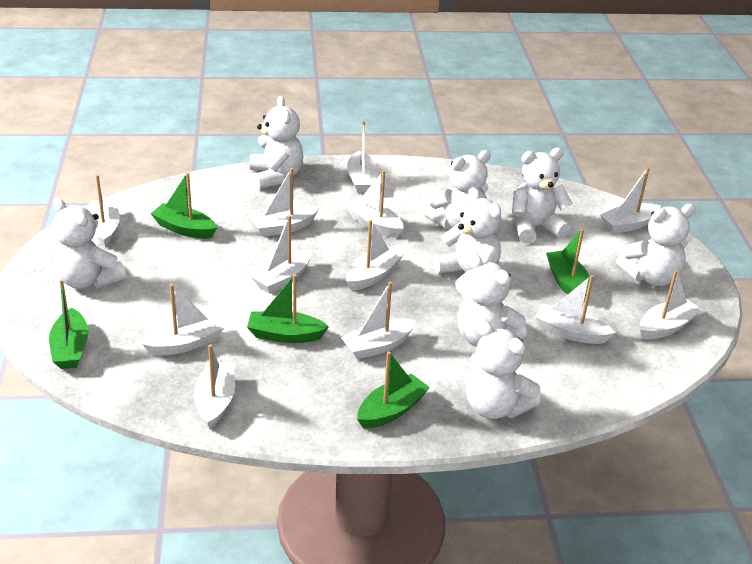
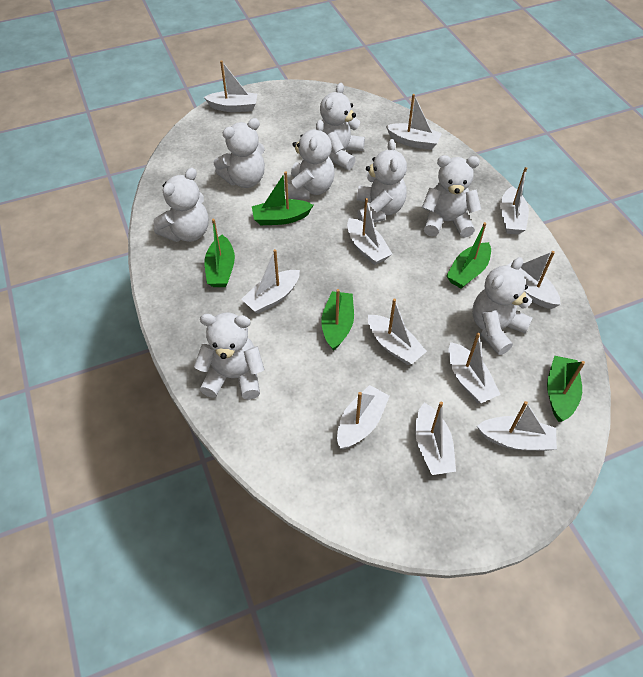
white boat: [88,175,120,248] [142,284,224,356] [194,344,235,429] [250,168,319,237] [251,215,312,294] [341,282,416,359] [345,170,404,238] [346,220,404,290] [347,121,377,193] [536,275,615,344] [600,167,661,234] [640,270,702,340] = 12 -> [204,60,257,112] [242,249,300,314] [337,385,389,449] [347,198,392,265] [368,298,427,365] [386,94,442,150] [415,401,456,475] [448,333,501,403] [477,401,557,451] [500,167,529,234] [506,251,561,309] = 11

